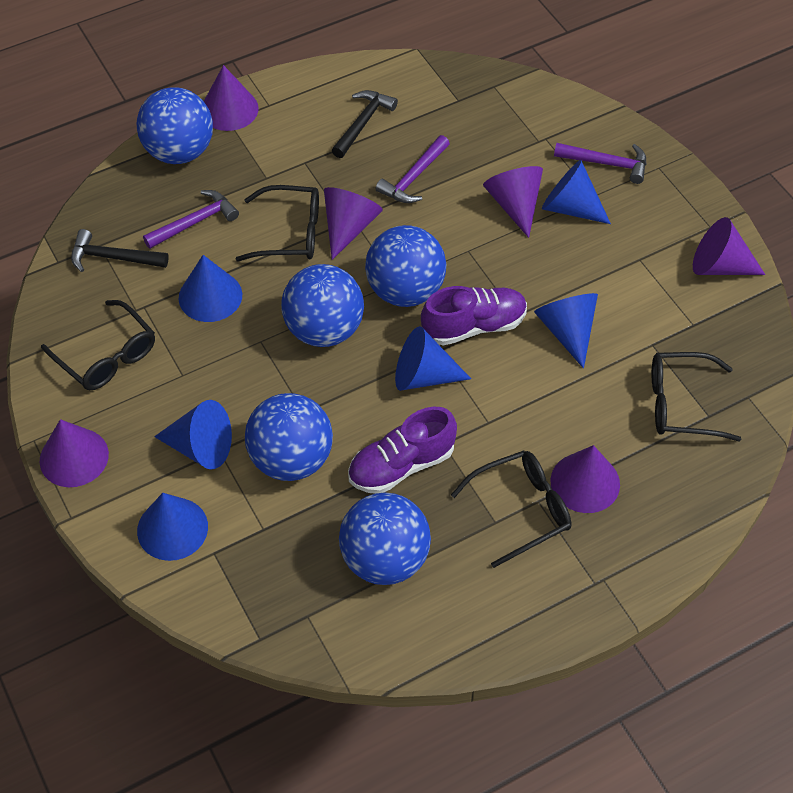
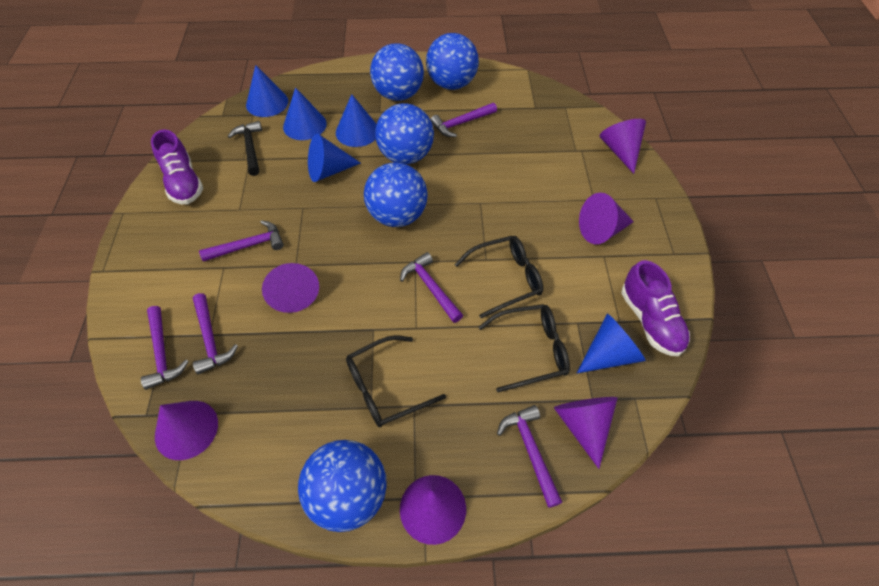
black glasses: [41,300,155,390] [236,185,319,262] [451,450,571,568] [652,352,741,441] = 4 -> [346,335,446,427] [454,236,543,318] [478,304,570,392] = 3
black hammer: [71,229,169,272] [332,90,398,158] = 2 -> [228,121,262,176] = 1
blue cone: [137,493,208,561] [154,400,232,469] [179,255,242,322] [395,326,471,391] [534,293,598,368] [542,160,611,224] = 6 -> [246,65,288,117] [283,87,327,140] [308,134,361,182] [336,94,377,147] [577,314,646,373] = 5
purple hammer: [143,190,239,249] [376,135,450,203] [554,143,646,184] = 3 -> [141,306,188,390] [193,293,238,374] [199,220,284,262] [400,252,463,323] [430,103,497,137] [497,405,562,508] = 6

